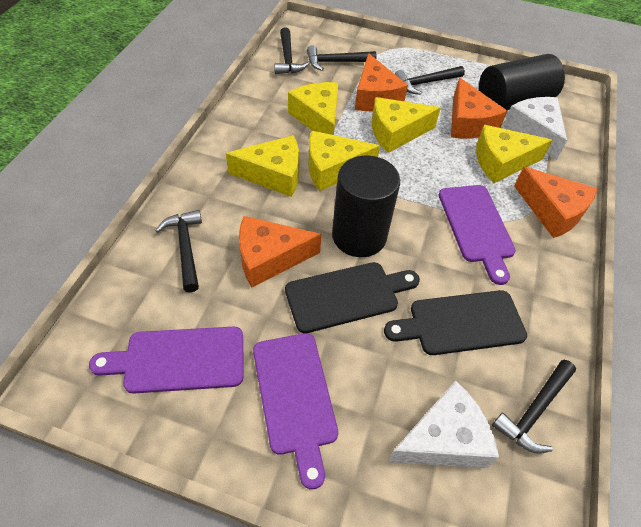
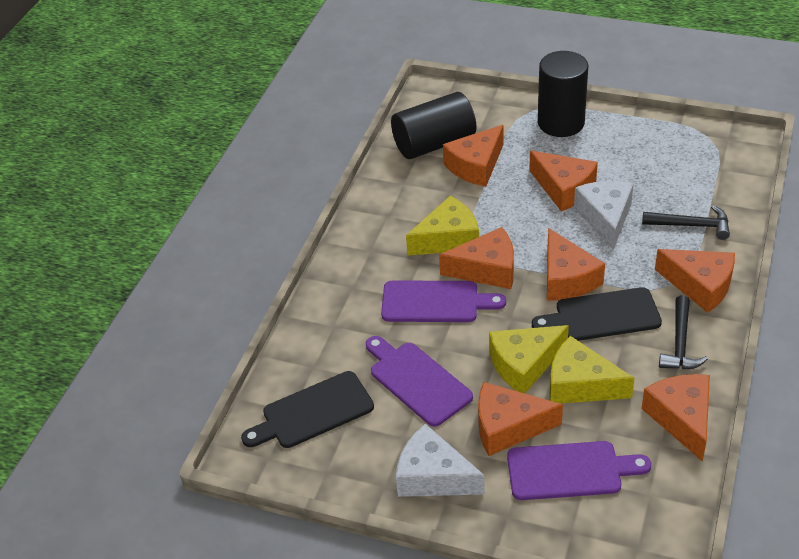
black hammer: [155,210,202,292] [274,27,309,74] [307,45,377,71] [395,66,465,95] [492,360,576,454] = 5 -> [642,205,730,240] [659,295,708,369] = 2
orange cheese: [239,216,321,288] [355,53,408,111] [451,78,507,139] [514,167,597,238] = 4 -> [439,227,514,289] [443,125,504,187] [478,382,563,456] [529,151,598,212] [547,228,605,301] [641,374,710,462] [655,249,735,313] = 7
yellow cheese: [226,135,299,197] [288,82,338,135] [308,131,380,191] [372,97,441,153] [476,125,552,183] = 5 -> [406,196,479,255] [489,325,569,393] [550,336,635,404] = 3

